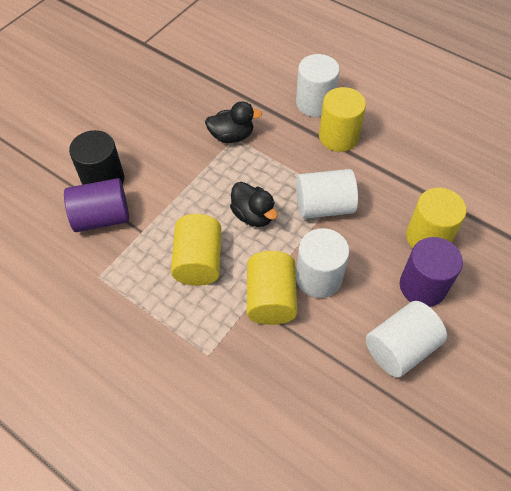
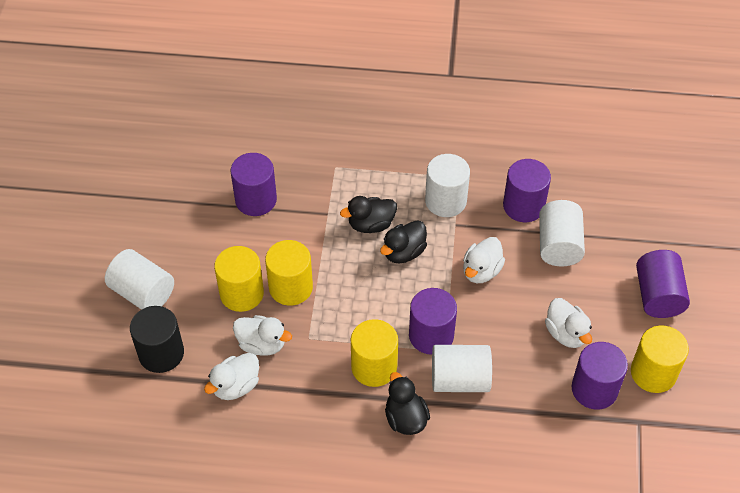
black duck: [205,101,262,143] [230,182,278,227] = 2 -> [340,196,397,233] [380,220,427,263] [385,372,430,435] = 3
purple cylinder: [64,178,129,232] [400,237,463,307] = 2 -> [230,153,277,216] [409,288,457,355] [503,159,551,222] [571,342,628,410] [636,250,690,318] = 5
white duck: none = 0 -> [204,353,259,400] [233,315,292,356] [463,237,505,283] [545,298,592,348] = 4

